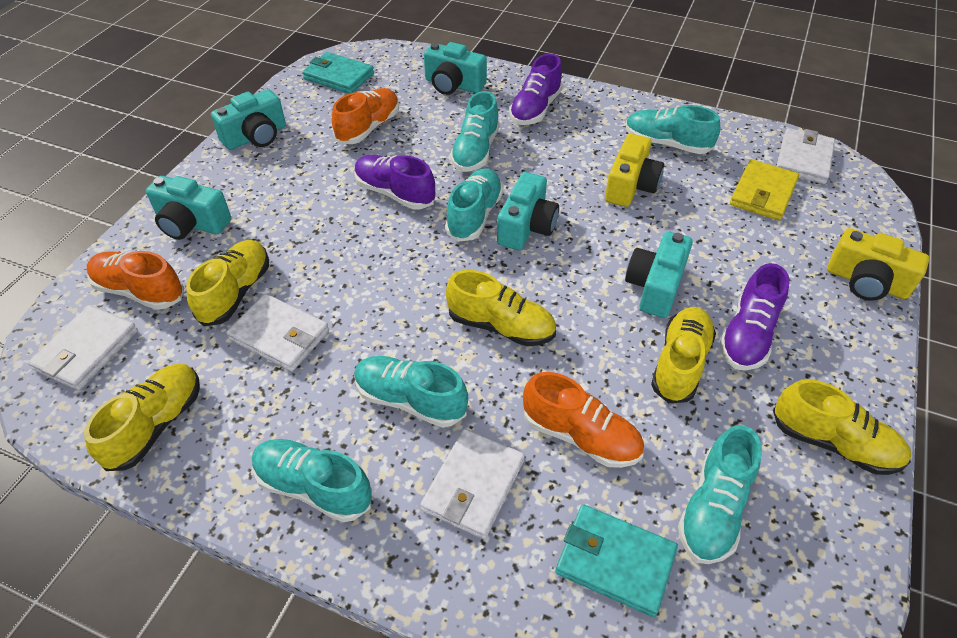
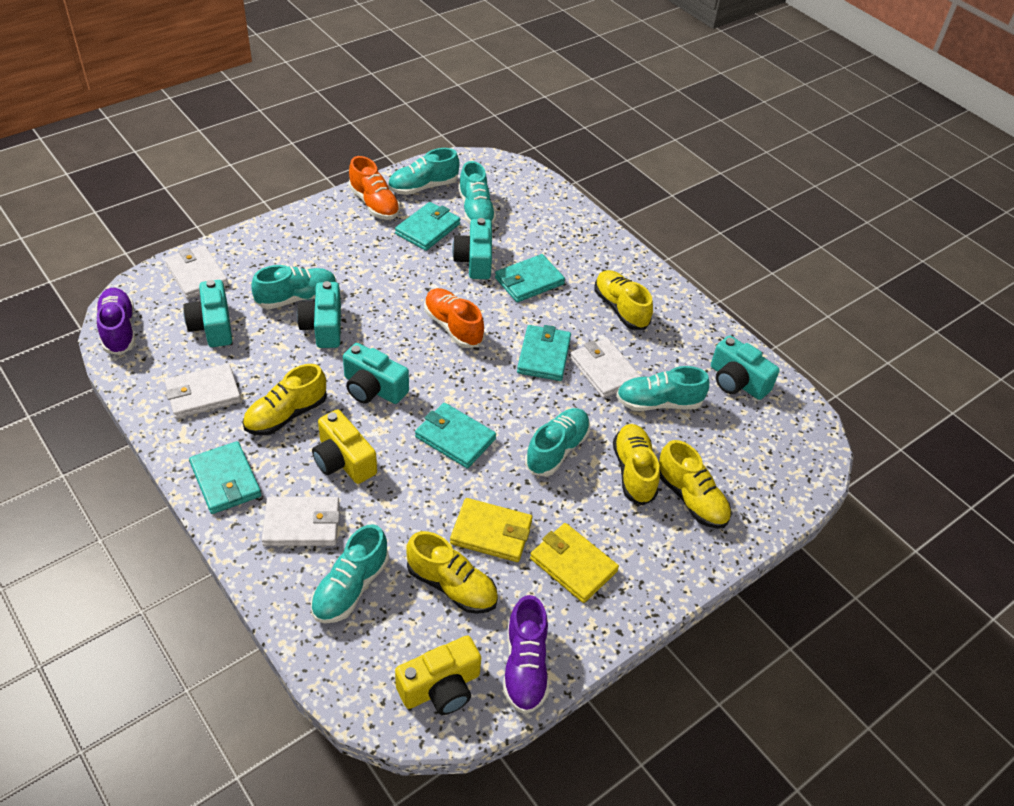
orange shoe: [87,251,184,310] [332,88,399,144] [523,372,644,468] = 3 -> [348,156,400,220] [424,288,484,348] = 2
purple shoe: [354,155,436,209] [509,53,563,125] [719,263,790,371] = 3 -> [96,288,135,355] [503,595,549,714] = 2
turquoise wallet: [302,52,374,94] [556,504,678,617] = 2 -> [189,441,261,514] [395,202,460,251] [415,403,496,468] [495,254,565,302] [517,325,571,381] = 5
yellow wallet: [730,159,799,221] = 1 -> [450,498,533,562] [530,523,619,603] = 2

